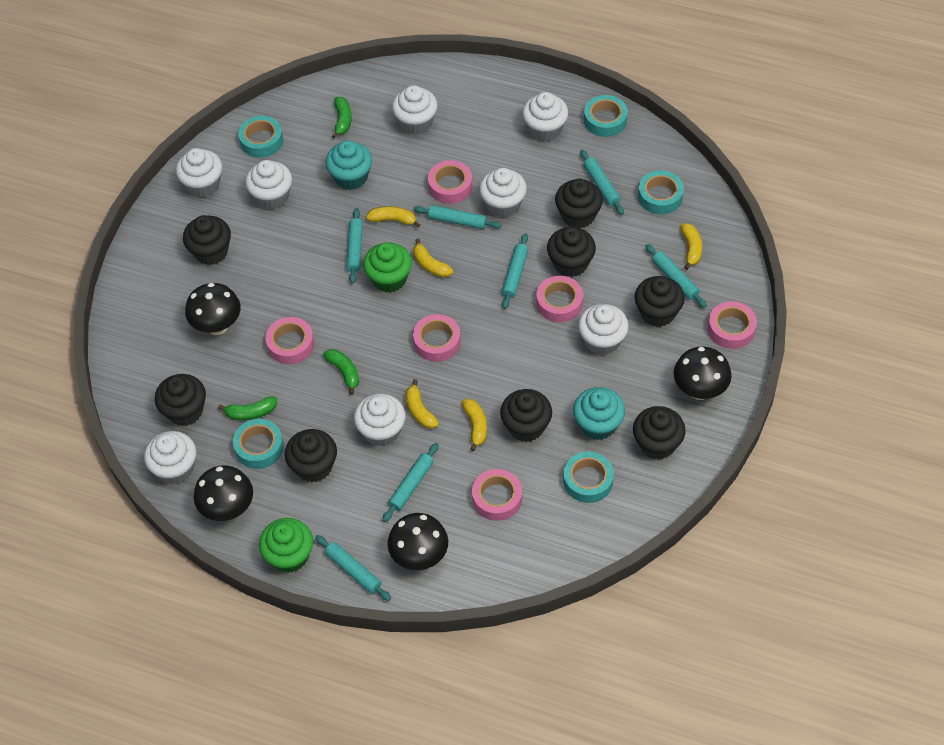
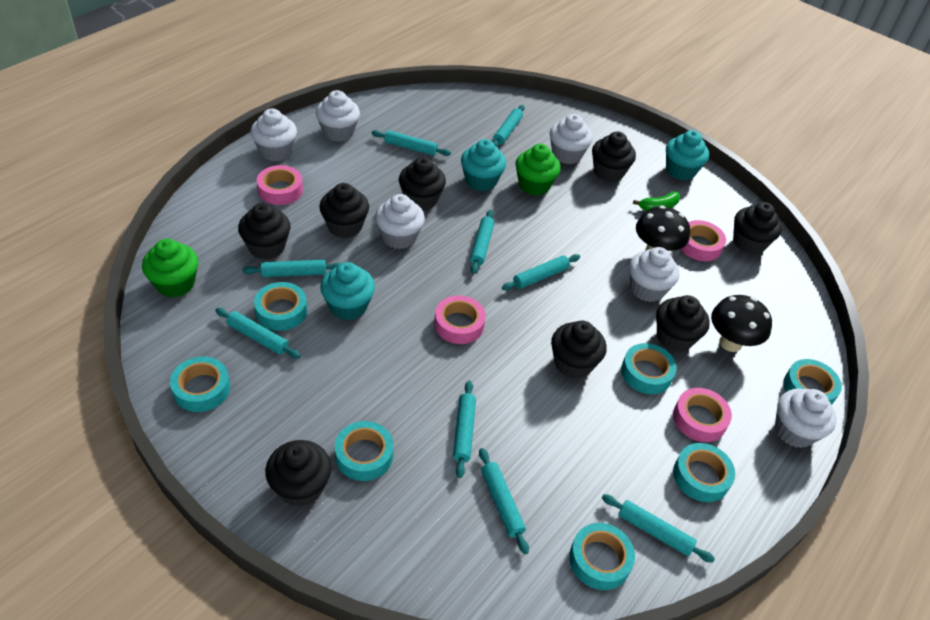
black mushroom: [185,283,241,335] [194,466,253,521] [388,513,448,570] [674,347,732,400] = 4 -> [636,205,690,251] [711,295,772,352] = 2
green banana: [218,396,277,420] [323,349,359,395] [332,97,352,139] = 3 -> [633,191,680,211] = 1
pink tape: [266,317,314,364] [413,314,461,362] [428,160,473,204] [472,469,522,521] [536,276,583,322] [708,301,757,349] = 6 -> [257,165,303,205] [434,296,486,344] [673,388,732,442] [681,220,726,261] = 4
turquoise cupcake: [325,140,372,190] [573,387,625,440] = 2 -> [320,262,375,320] [461,139,506,191] [666,130,709,180] = 3
turquoise rolling pin: [315,535,391,601] [346,208,363,284] [383,443,439,522] [413,205,502,229] [502,233,528,309] [580,150,624,215] [646,244,707,308] = 7 -> [215,308,301,359] [243,260,341,277] [372,130,451,156] [453,381,476,478] [470,209,494,274] [479,448,529,554] [493,105,525,147] [502,254,580,290] [602,494,715,563] = 9
turquoise tape: [233,419,284,469] [238,116,283,158] [563,451,614,503] [584,95,628,137] [638,170,684,214] = 5 -> [170,357,230,412] [254,282,307,331] [335,421,394,481] [569,523,635,590] [621,343,677,394] [673,443,735,502] [783,359,842,405] = 7
white cupcake: [144,431,196,484] [176,148,222,197] [245,160,292,210] [354,394,406,447] [392,85,438,135] [479,168,527,218] [522,92,568,142] [578,304,629,355] = 8 -> [250,109,297,161] [316,90,360,142] [375,194,425,249] [550,114,593,164] [629,247,679,302] [775,388,837,448] = 6
yellow banana: [366,206,420,227] [406,379,439,429] [413,238,453,278] [462,399,487,451] [680,223,702,270] = 5 -> none = 0

